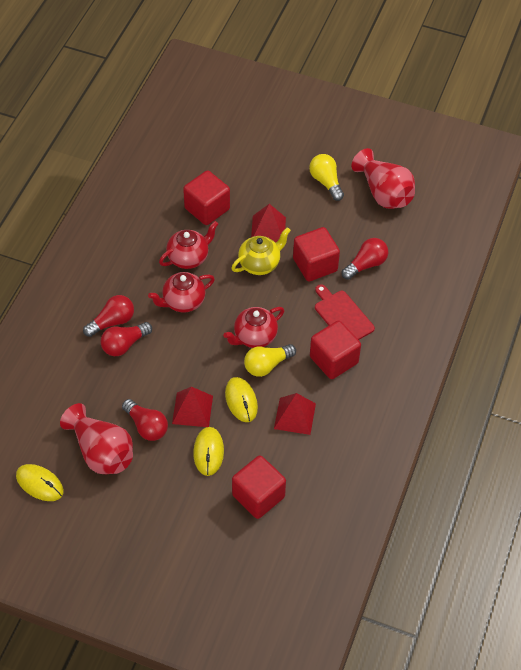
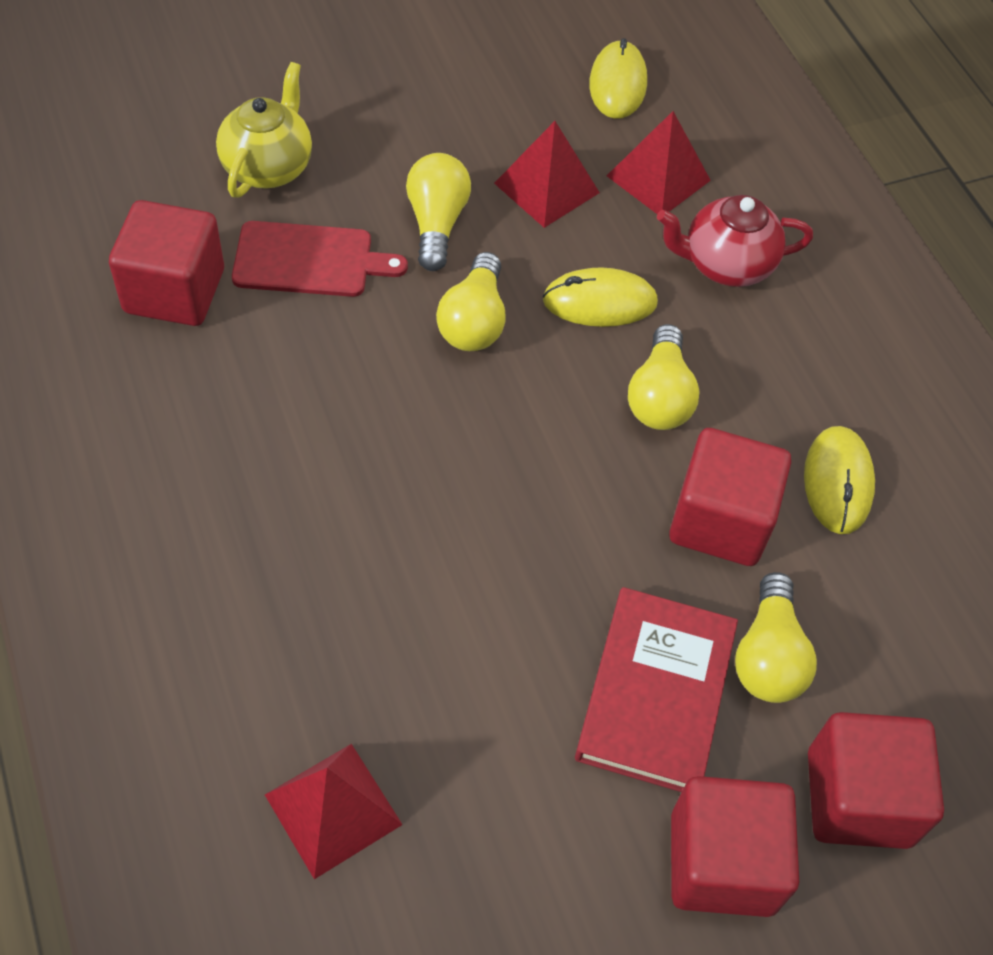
red book: none = 0 -> [575,587,738,792] = 1
red light bulb: [83,295,134,337] [100,322,152,356] [122,399,168,441] [342,238,388,280] = 4 -> none = 0
red teapot: [148,272,215,313] [159,221,218,269] [223,307,284,348] = 3 -> [657,195,813,287] = 1
red vase: [60,403,133,474] [352,148,415,209] = 2 -> none = 0
yellow light bulb: [244,344,296,377] [309,154,344,201] = 2 -> [406,153,471,271] [436,252,506,351] [628,324,700,430] [735,572,817,703] = 4

